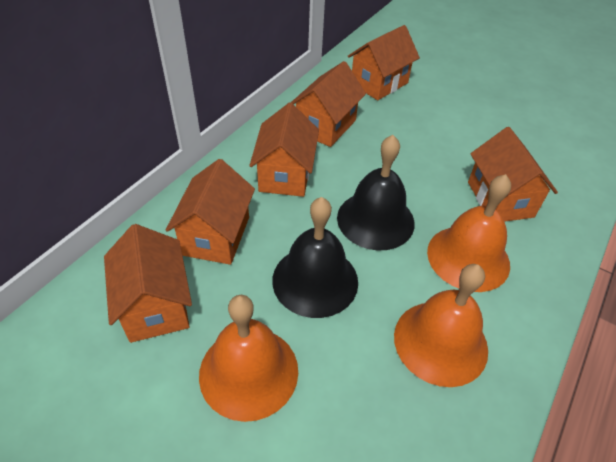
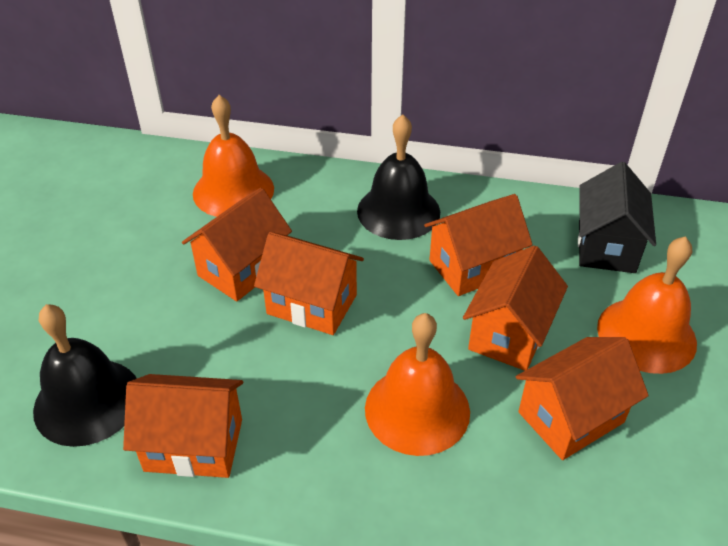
black house: none = 0 -> [578,162,656,273] = 1

